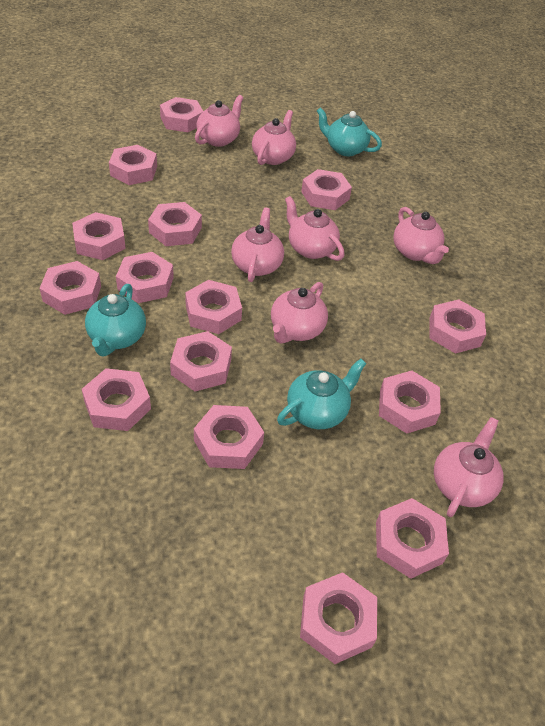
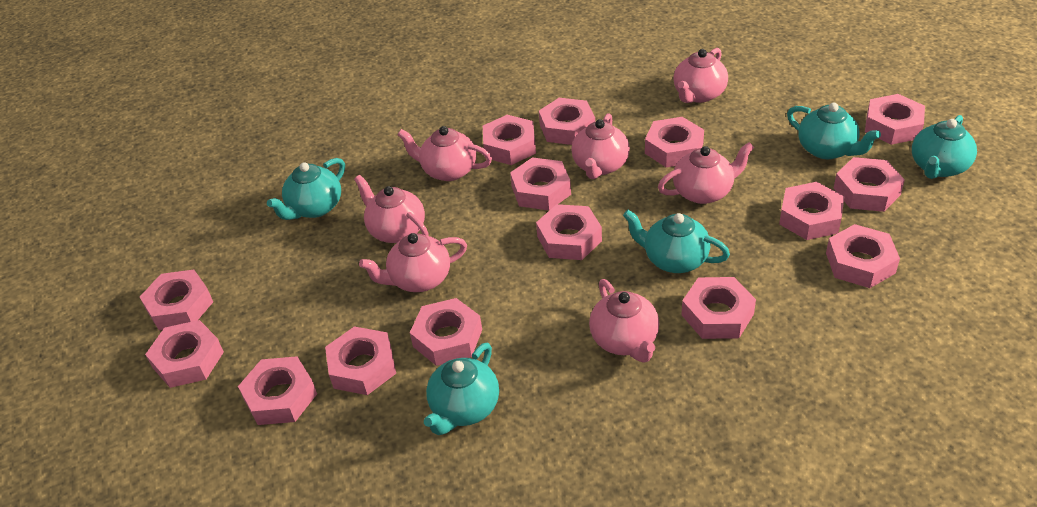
turquoise teapot: [85,284,146,357] [277,359,366,429] [317,107,382,156] = 3 -> [267,158,345,220] [424,343,499,435] [623,210,730,273] [787,103,881,159] [912,115,977,179] = 5

